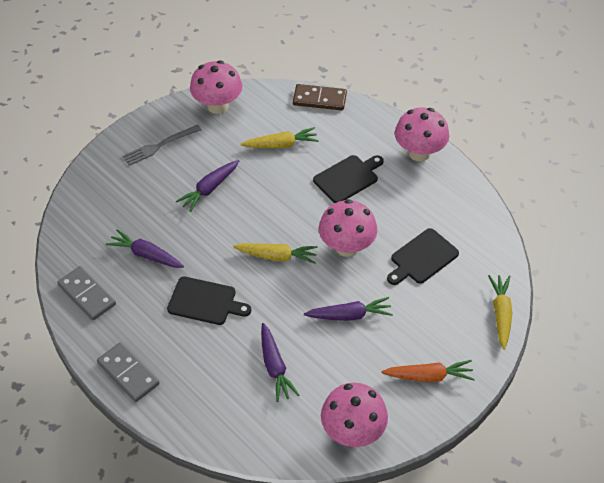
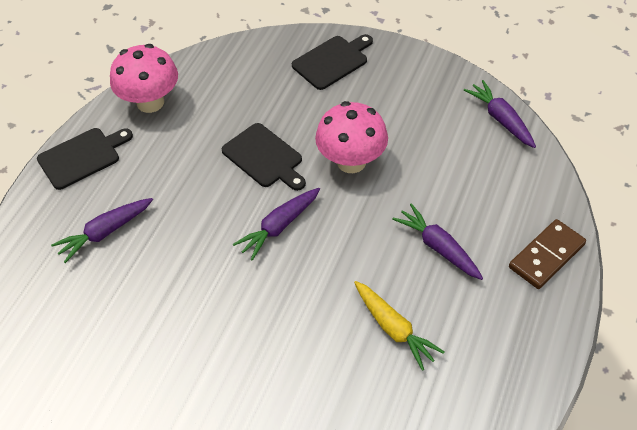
grey domino: [57,266,116,320] [97,342,159,402] = 2 -> none = 0
grey fork: [122,125,201,166] = 1 -> none = 0
orange carrot: [381,360,475,382] = 1 -> none = 0
pink mushroom: [190,60,242,114] [319,199,377,257] [321,383,388,447] [395,108,449,161] = 4 -> [110,44,178,113] [315,101,388,173] = 2
yellow carrot: [233,243,318,264] [241,127,319,149] [488,275,512,350] = 3 -> [354,281,445,371] = 1

